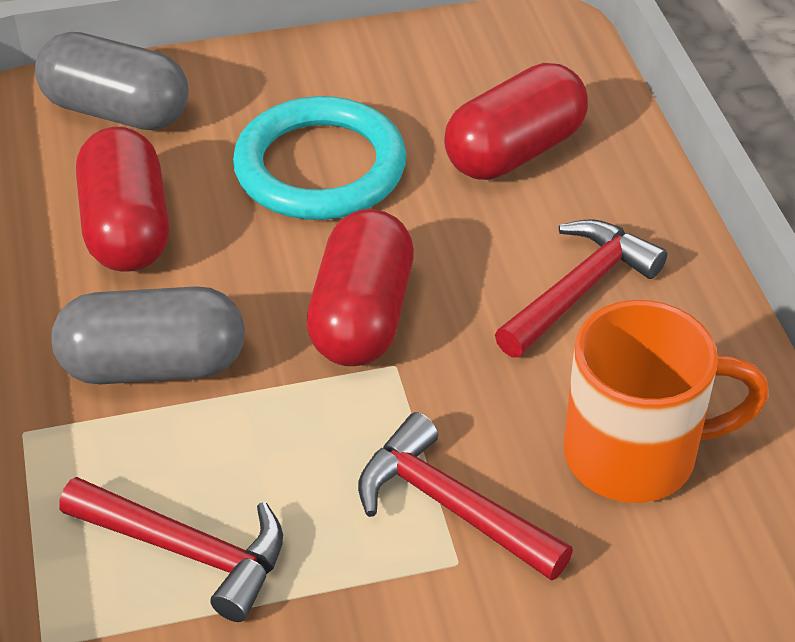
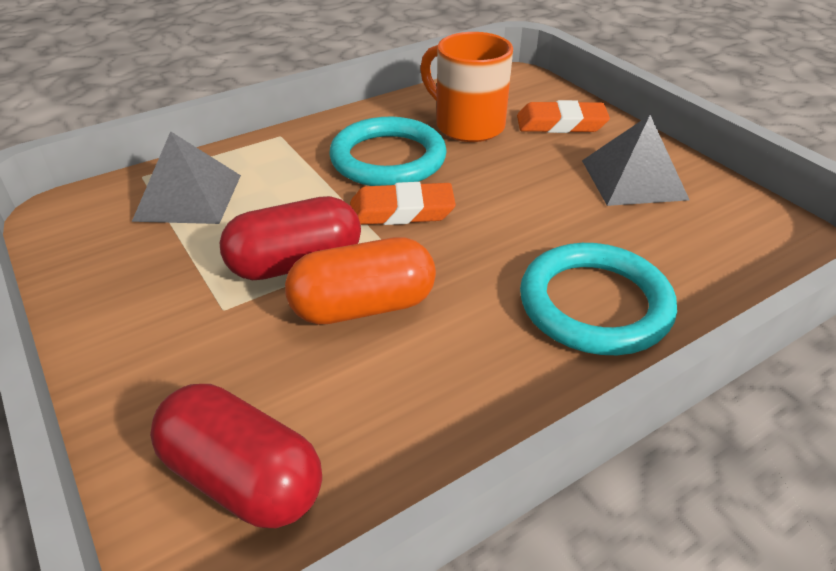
grey capsule: [35,32,188,130] [52,286,245,384] = 2 -> none = 0
grey pyramid: none = 0 -> [132,131,241,224] [582,115,689,206] = 2
orange capsule: none = 0 -> [285,237,436,325] = 1
orange eraser: none = 0 -> [350,182,456,225] [517,100,610,133] = 2
red capsule: [76,127,169,272] [306,209,414,366] [444,63,588,180] = 3 -> [150,384,322,528] [220,196,361,280] = 2
red hammer: [59,477,283,622] [358,412,573,581] [495,219,667,357] = 3 -> none = 0
turquoise ring: [233,96,406,220] = 1 -> [329,117,447,186] [520,243,677,355] = 2

